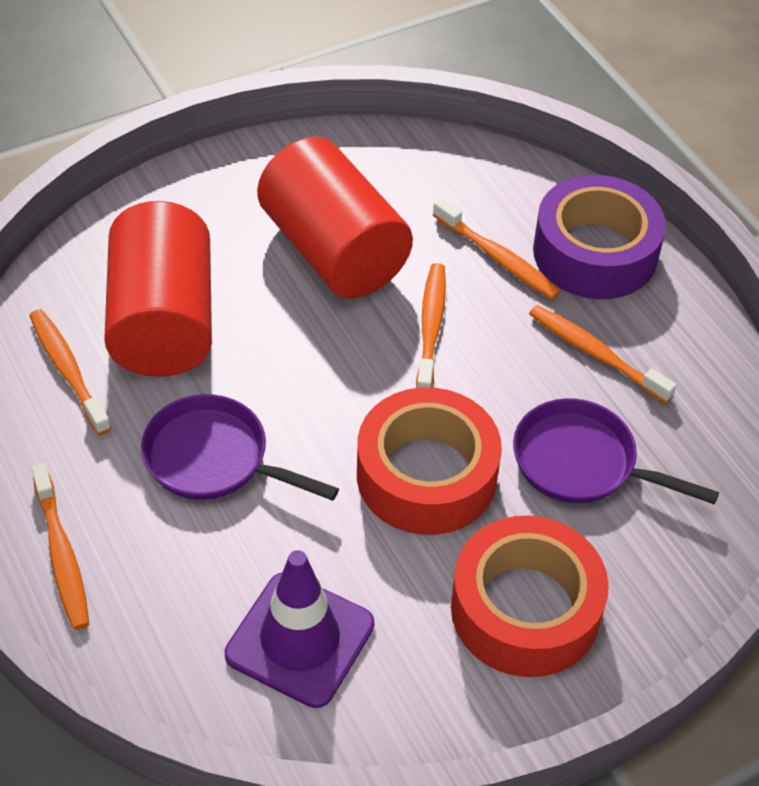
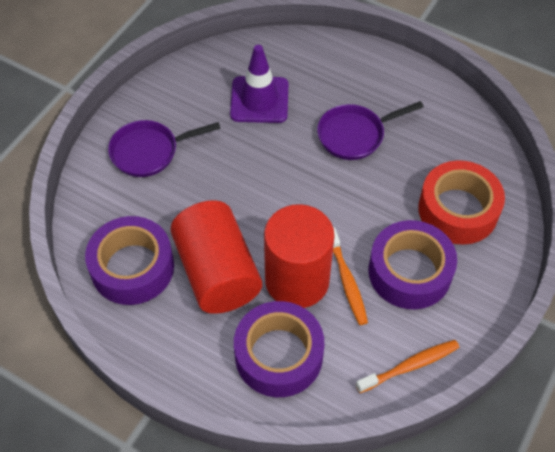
orange toothbrush: [29,309,111,435] [31,463,89,630] [416,263,446,388] [433,198,561,300] [529,305,677,403] = 5 -> [333,227,368,325] [356,340,459,393] = 2
purple tape: [533,175,666,299] = 1 -> [85,216,174,305] [234,301,325,397] [369,220,457,309] = 3
red tape: [357,387,502,535] [451,516,609,677] = 2 -> [418,160,505,245] = 1

